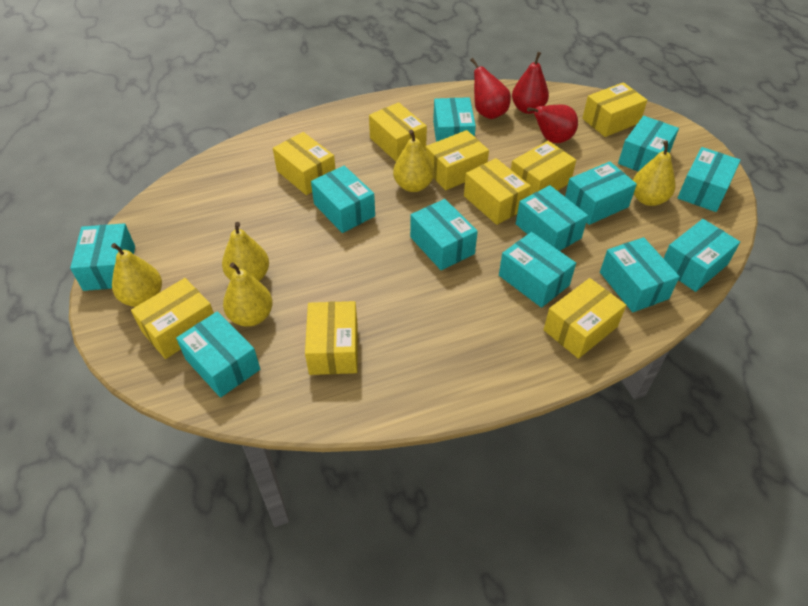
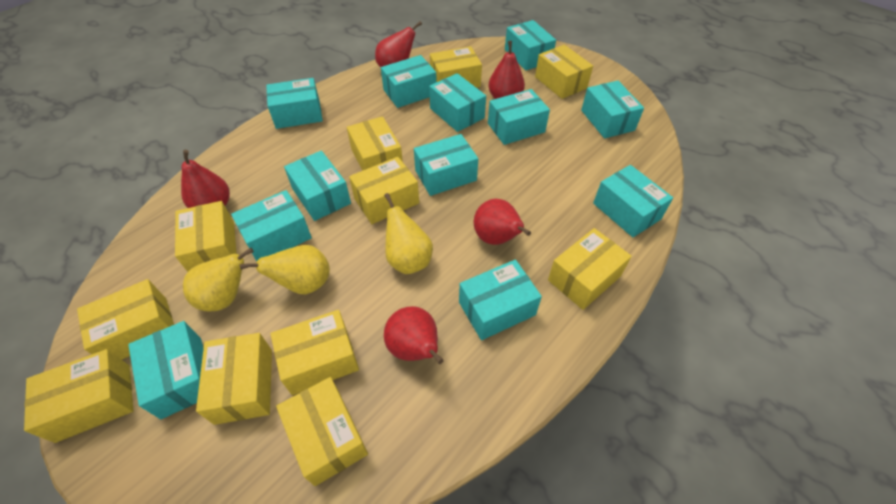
red pear: [470,58,511,119] [512,52,549,114] [527,105,578,143] = 3 -> [181,150,230,208] [375,21,422,67] [384,306,444,364] [474,199,531,245] [488,41,525,99] = 5
yellow box: [131,278,214,359] [273,132,335,195] [305,301,357,375] [369,102,427,161] [425,130,489,190] [464,158,531,225] [511,141,576,196] [544,278,626,359] [582,82,647,137] = 9 -> [24,349,133,443] [77,279,174,360] [175,201,237,272] [196,333,272,425] [271,310,359,395] [276,377,368,486] [347,116,403,171] [349,157,419,224] [430,46,482,88] [535,45,593,99] [548,228,632,310] = 11
yellow pear: [111,243,162,307] [222,222,269,281] [223,262,273,327] [393,130,434,192] [633,141,675,206] = 5 -> [183,248,254,312] [239,245,330,295] [384,193,433,274] = 3

